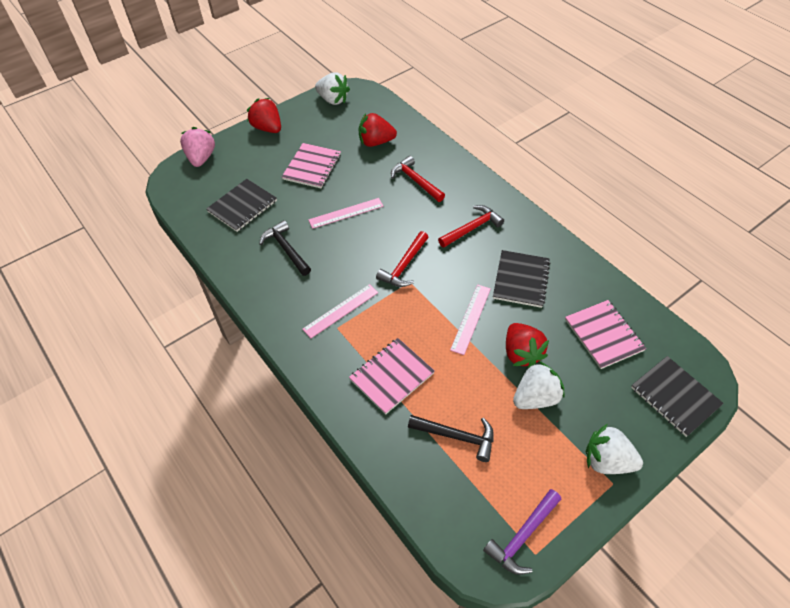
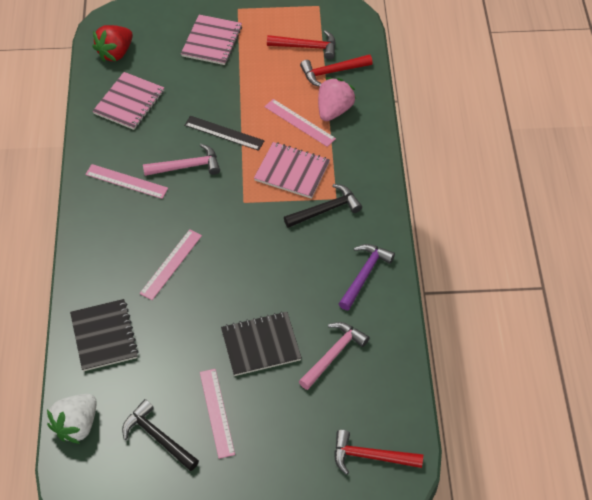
black notebook: [206,179,277,232] [493,250,551,308] [631,356,724,437] = 3 -> [70,299,139,371] [221,312,302,376] = 2
black ruler: none = 0 -> [184,116,264,151] = 1
pink hammer: none = 0 -> [143,144,220,176] [299,322,369,390] = 2
pink ruler: [302,284,378,338] [308,198,384,229] [450,284,491,355] = 3 -> [85,164,168,199] [140,229,202,300] [200,369,235,459] [264,99,336,147] = 4
red strawberry: [247,98,281,133] [358,113,397,147] [506,323,549,368] = 3 -> [92,25,133,62] = 1
white strawberry: [315,72,350,105] [513,361,564,409] [586,424,643,474] = 3 -> [47,394,97,444] = 1

